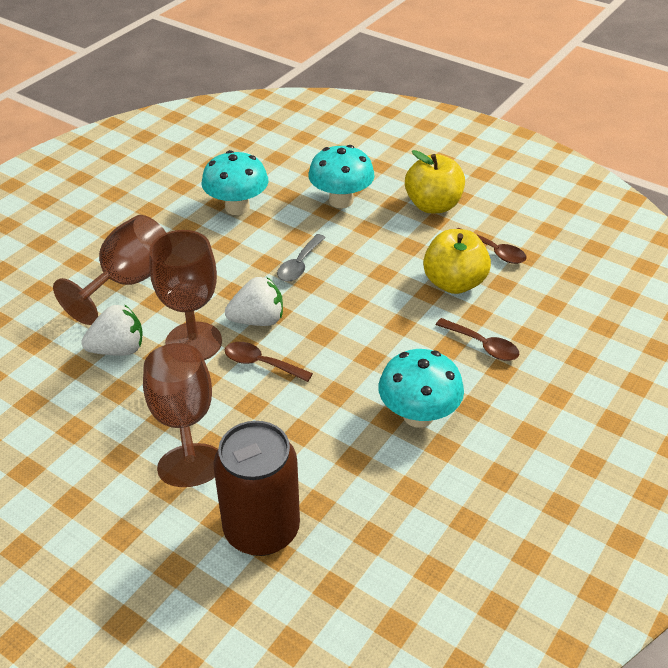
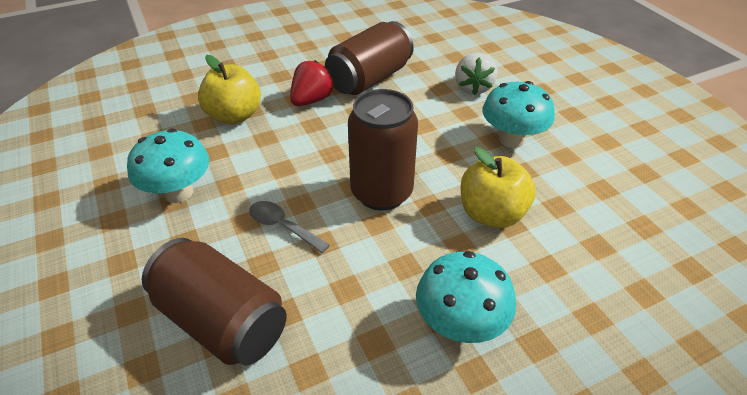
brown can: [213,421,300,556] = 1 -> [142,238,287,366] [325,21,414,95] [348,89,418,211] = 3
brown goblet: [53,215,166,325] [143,343,218,487] [149,230,222,360] = 3 -> none = 0
brown spoon: [225,342,313,382] [436,318,520,361] [457,228,527,264] = 3 -> none = 0
red strawberry: none = 0 -> [290,60,334,106] = 1
white strawberry: [81,304,143,356] [225,277,283,326] = 2 -> [455,53,497,95] = 1

